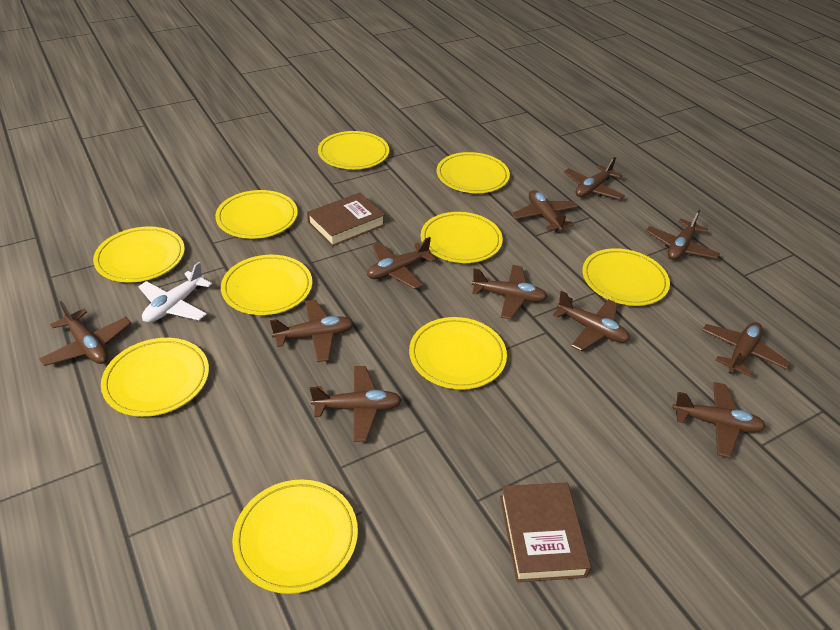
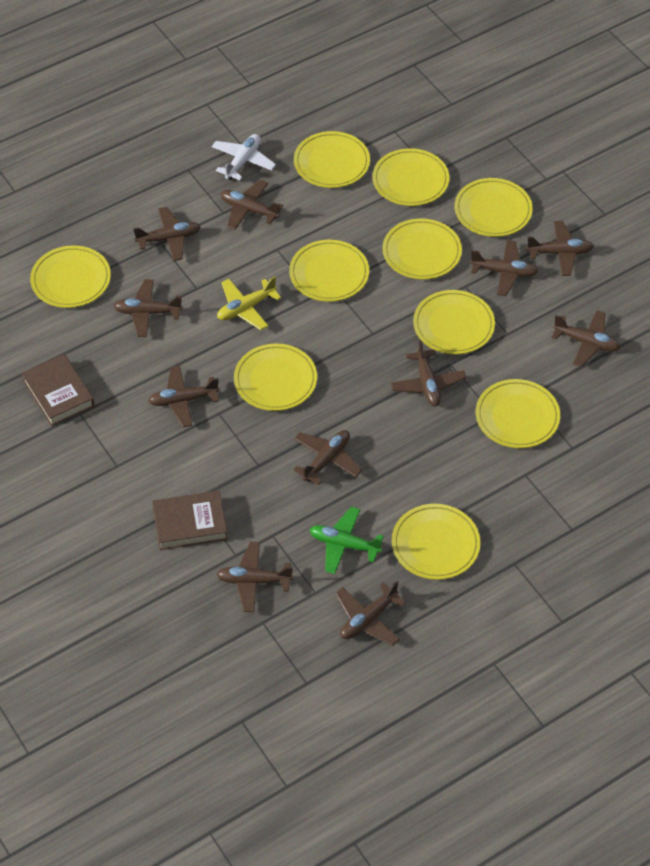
green plane: none = 0 -> [310,507,384,574] = 1
yellow plane: none = 0 -> [217,277,281,330] = 1

